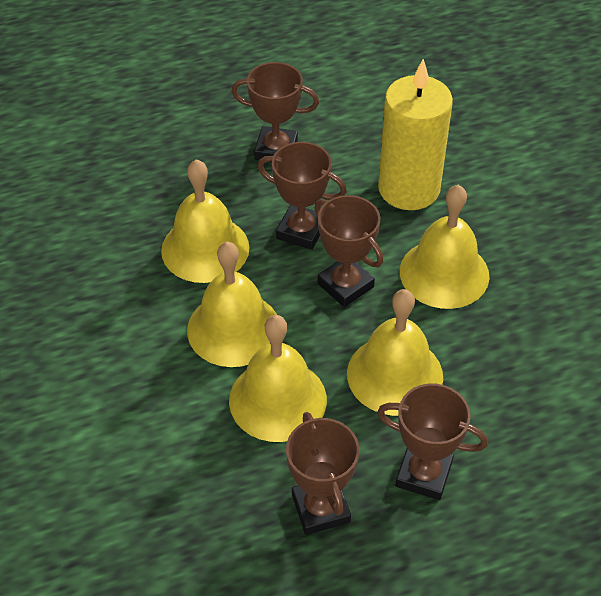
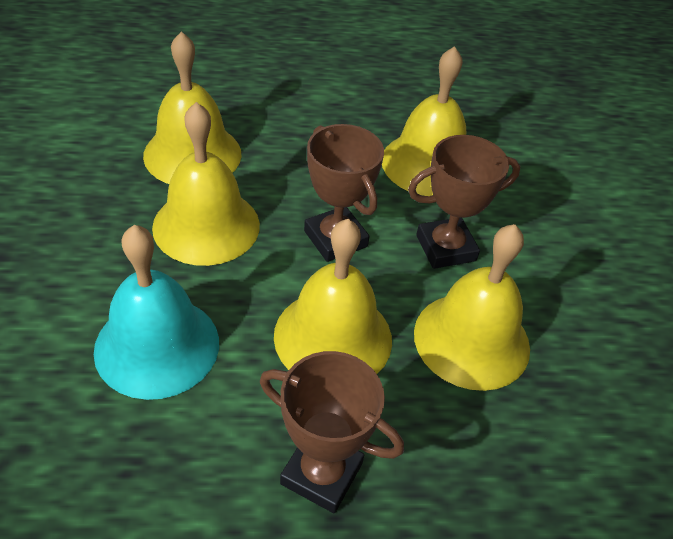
brown trophy: [231,62,319,162] [258,142,347,250] [286,412,359,535] [315,195,383,307] [377,384,488,500] = 5 -> [260,351,404,513] [304,124,384,262] [408,135,520,269] = 3
turquoise bell: none = 0 -> [94,225,219,400] = 1
yellow candle: [378,59,453,210] = 1 -> none = 0

